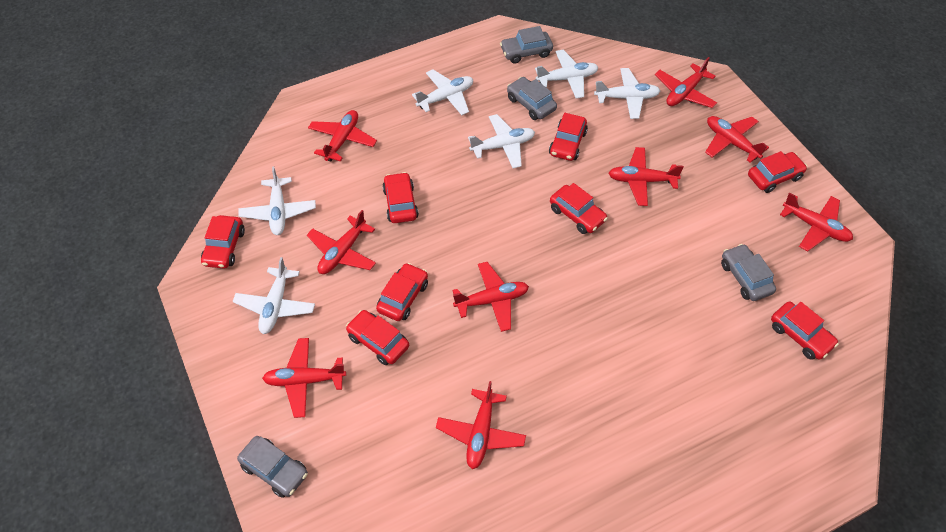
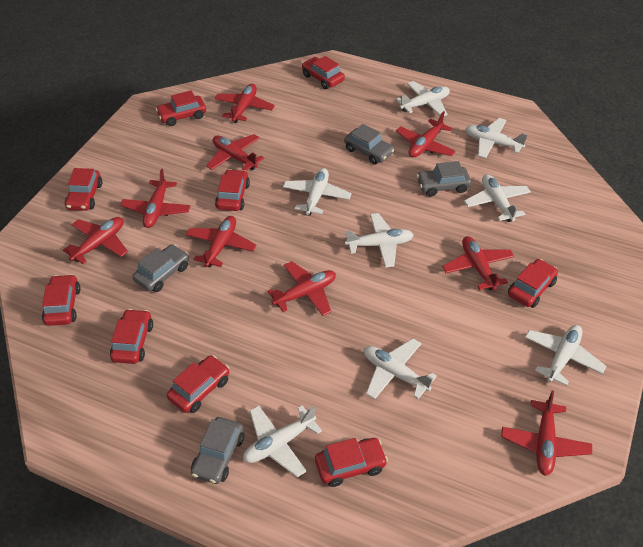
red car: [201,215,245,269] [346,310,409,365] [376,263,428,321] [382,172,419,223] [549,113,588,161] [550,183,608,234] [748,151,807,193] [771,301,839,360] = 8 -> [42,274,81,326] [65,168,102,211] [110,309,153,364] [156,90,206,126] [167,355,229,413] [215,169,250,211] [302,56,345,89] [315,438,388,487] [508,259,558,308] = 9
white plane: [232,257,315,334] [238,166,316,235] [412,69,473,115] [468,114,535,169] [535,50,599,99] [594,68,660,119] = 6 -> [243,405,322,477] [283,168,351,216] [345,213,413,268] [364,339,437,400] [396,81,450,116] [464,174,531,222] [465,118,528,158] [525,325,606,386] = 8

